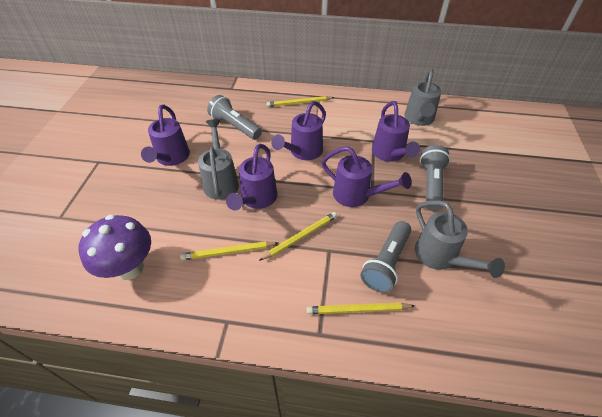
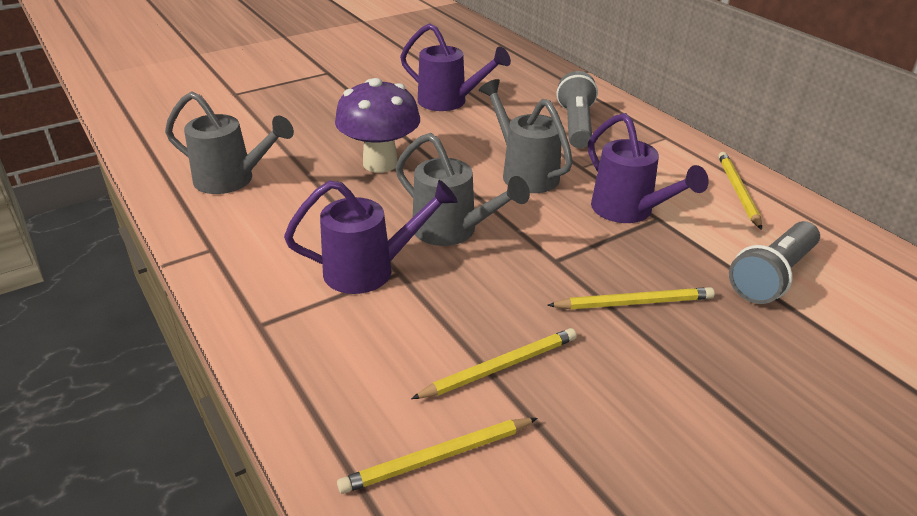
grey flashlight: [207,95,262,140] [360,221,411,293] [420,145,450,211] = 3 -> [556,71,598,148] [729,221,820,304] = 2
purple watering can: [141,105,190,166] [226,144,277,210] [271,101,326,160] [321,146,411,207] [372,101,420,162] = 5 -> [284,180,458,294] [400,23,511,111] [588,113,709,223] = 3

